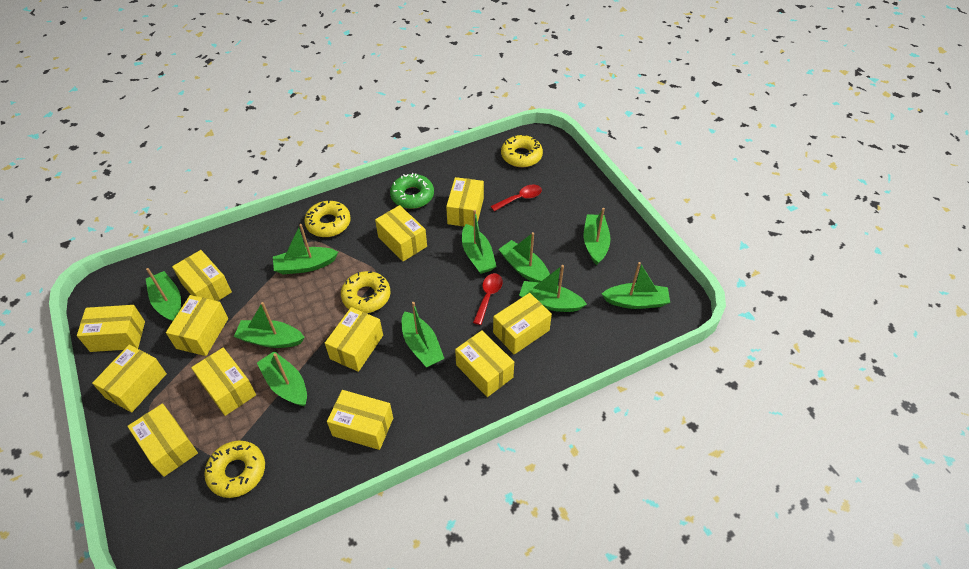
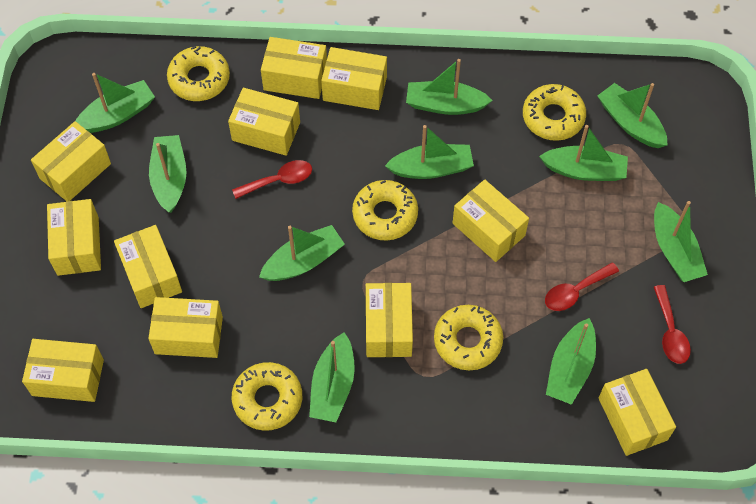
green donut: [390,173,434,209] = 1 -> none = 0
red spoon: [473,273,503,325] [491,185,542,211] = 2 -> [232,160,312,199] [545,262,619,311] [654,285,691,364] = 3
yellow box: [77,305,145,352] [92,345,167,412] [127,404,198,477] [166,295,228,356] [172,250,232,301] [191,348,256,416] [325,307,383,372] [327,390,393,450] [375,205,427,261] [446,177,484,227] [455,330,514,397] [493,293,552,355] = 12 -> [22,339,104,402] [31,121,111,201] [47,199,101,276] [114,225,182,308] [148,297,223,358] [228,88,300,156] [261,37,327,99] [321,47,387,110] [366,283,413,357] [453,179,529,262] [598,369,676,456] = 11
yellow donut: [204,441,265,498] [304,200,351,237] [341,271,390,313] [501,134,543,167] = 4 -> [167,46,230,101] [232,362,302,431] [352,180,418,240] [434,305,503,370] [523,84,586,141] = 5

